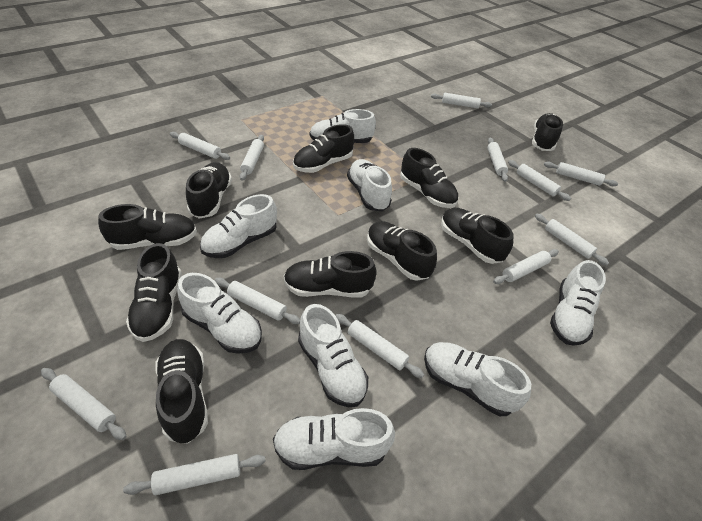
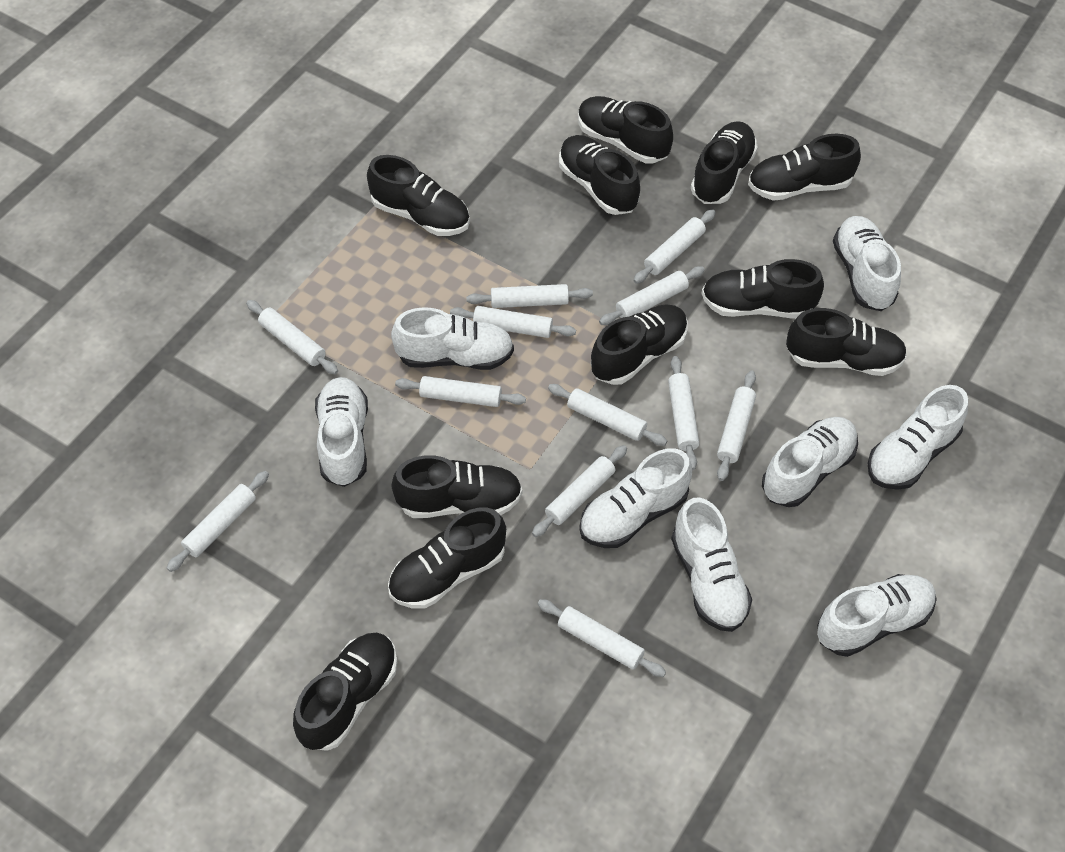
black shoe: [98,204,197,250] [126,243,182,342] [155,339,208,444] [186,162,232,219] [284,251,377,298] [293,124,354,173] [367,221,437,281] [400,148,458,208] [441,208,513,264] [532,113,563,151] = 10 -> [293,633,397,751] [367,155,470,236] [388,507,506,609] [391,455,522,518] [559,135,640,215] [578,96,673,163] [591,304,688,385] [691,121,758,204] [701,259,824,318] [748,134,861,201] [786,308,907,376] = 11

